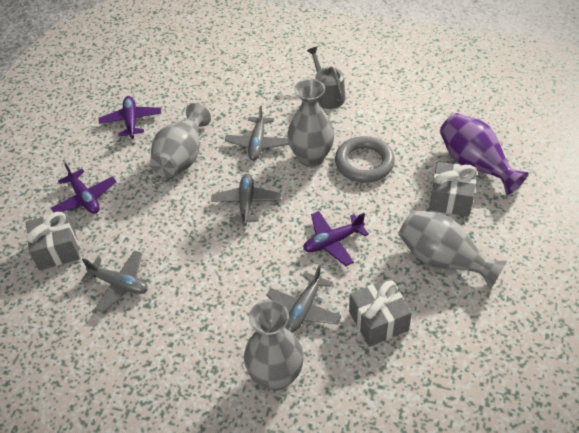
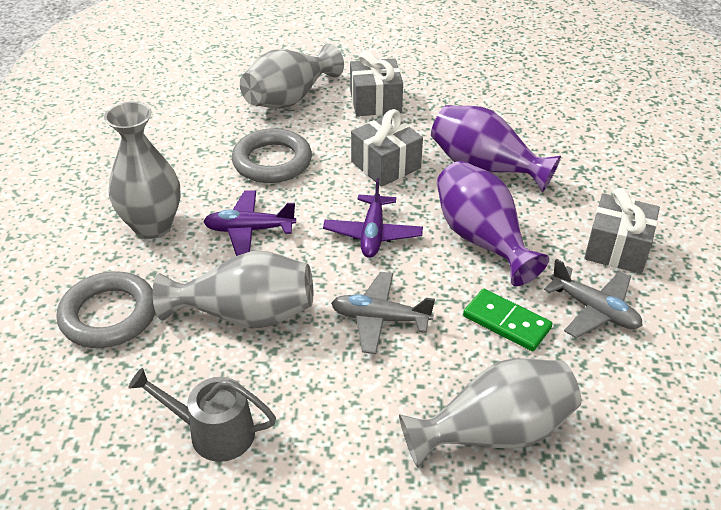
green domino: none = 0 -> [463,289,552,351] = 1
grey plane: [81,250,148,312] [211,174,281,225] [225,106,289,160] [266,265,341,333] = 4 -> [331,272,435,354] [544,259,643,338] = 2
grey ring: [335,136,395,183] = 1 -> [56,271,155,348] [232,128,312,183] = 2
purple plane: [51,163,116,214] [99,96,161,139] [303,211,369,266] = 3 -> [203,191,296,256] [323,178,423,258] = 2
purple vase: [440,113,529,195] = 1 -> [431,105,561,192] [437,161,549,286] = 2

